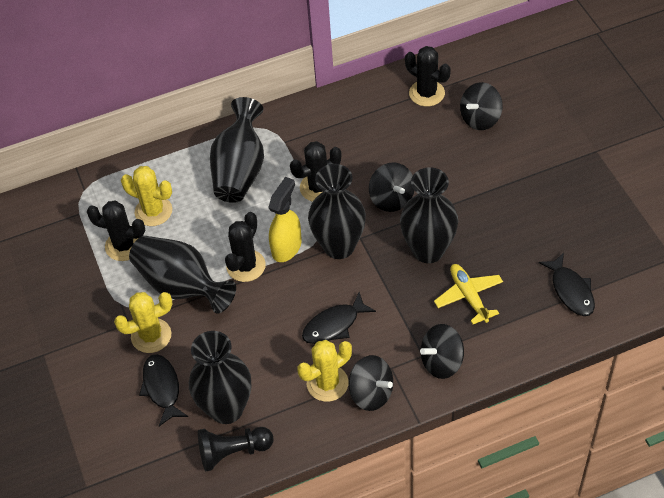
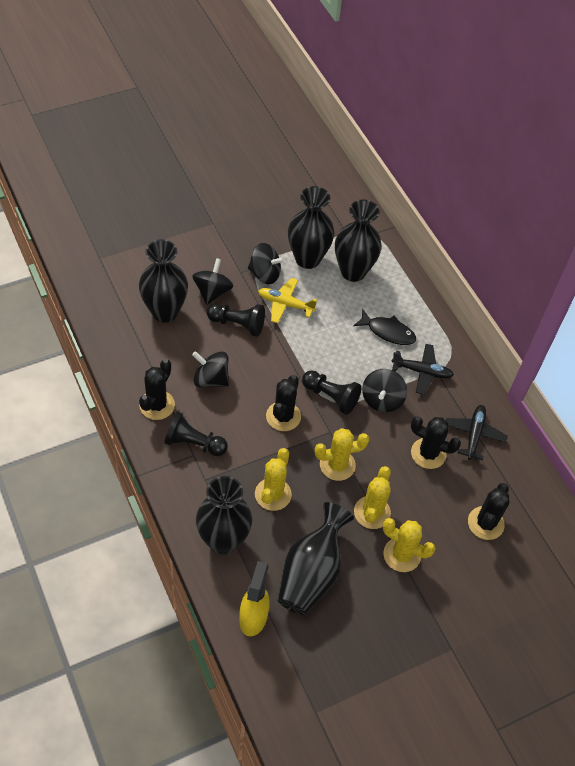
black fish: [139,354,188,426] [302,292,376,344] [538,253,595,316] = 3 -> [353,309,416,345] = 1
black pawn: [198,427,274,472] = 1 -> [164,411,228,456] [207,303,265,337] [302,370,361,415] = 3
black plane: none = 0 -> [391,344,454,394] [446,405,508,460] = 2
yellow cactus: [114,292,172,353] [121,166,172,226] [297,340,352,402] = 3 -> [255,448,292,511] [315,428,369,481] [354,466,391,529] [383,518,436,572] = 4

